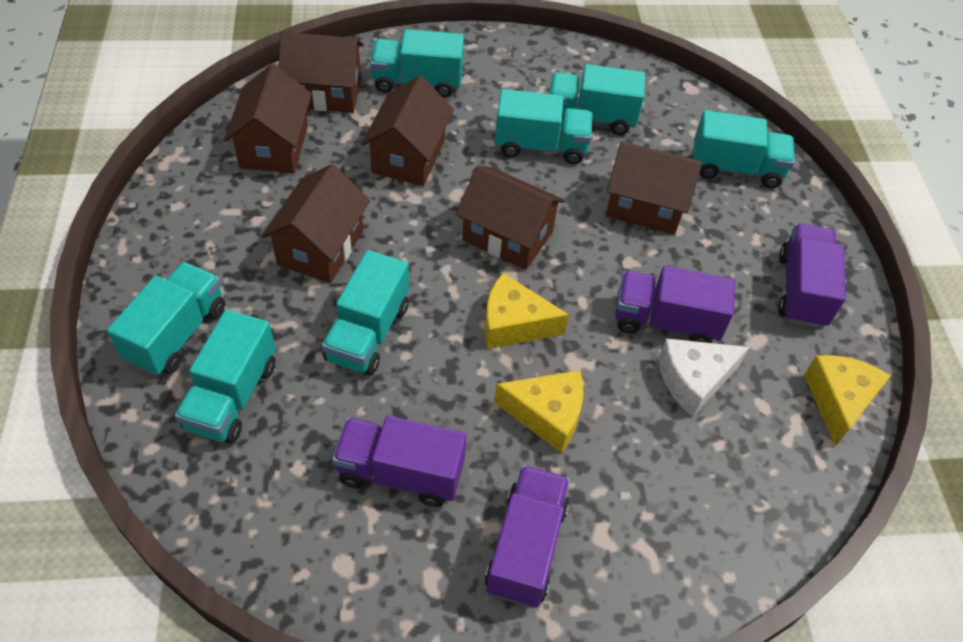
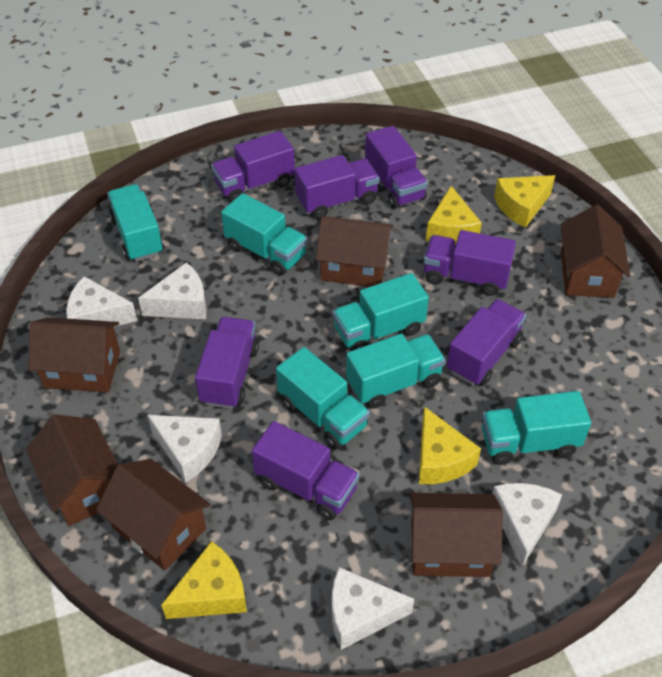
purple truck: [332,416,467,507] [485,465,570,607] [615,266,735,343] [778,224,846,328] = 4 -> [195,317,259,409] [211,131,295,202] [252,421,359,520] [295,155,379,219] [365,126,428,209] [424,230,516,296] [447,299,526,386] = 7
turquoise truck: [107,262,225,376] [175,310,276,444] [322,250,409,375] [370,29,464,98] [495,89,593,164] [549,64,646,135] [693,110,795,188] = 7 -> [107,184,164,262] [221,193,307,276] [276,347,370,449] [333,273,429,351] [346,334,445,409] [482,391,591,465] = 6
white cheese: [659,338,749,417] = 1 -> [66,276,137,327] [138,262,207,319] [148,415,222,482] [332,567,414,650] [492,483,562,567] = 5
yellow cheese: [485,273,569,349] [494,370,583,453] [804,355,891,446] = 3 -> [161,541,247,619] [419,406,481,484] [426,186,482,245] [494,175,555,228] = 4

